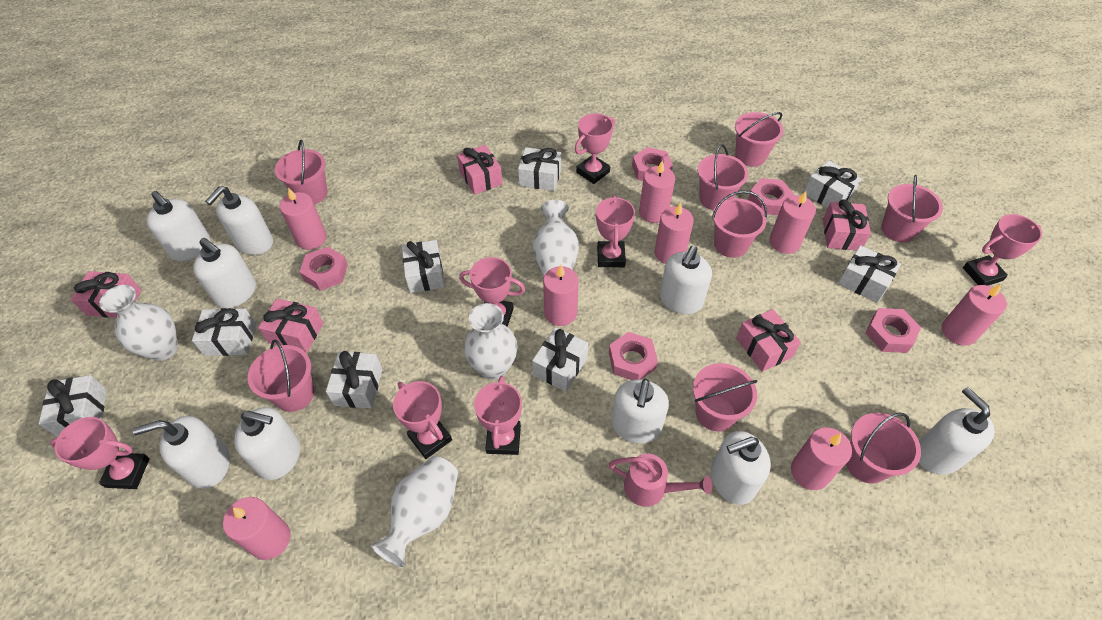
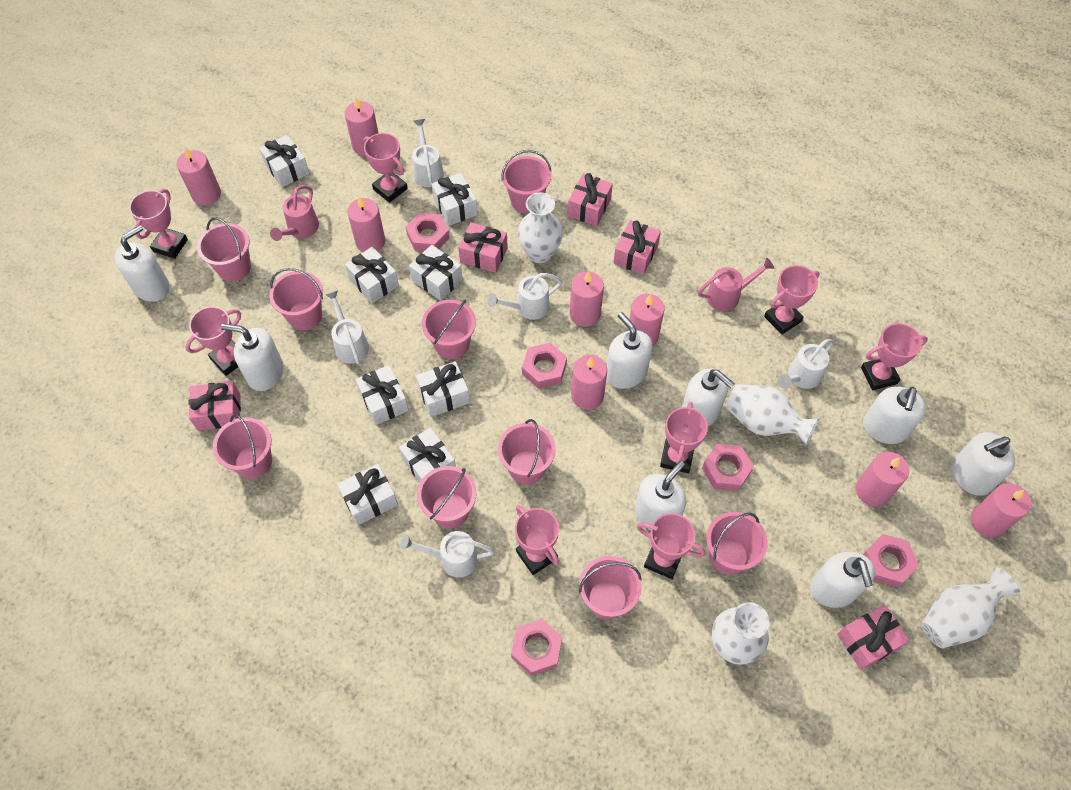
pink bucket: [248,339,315,412] [275,140,327,204] [693,363,757,431] [698,144,748,211] [712,191,767,258] [735,112,783,167] [846,412,921,484] [881,175,943,243] = 8 -> [197,217,251,282] [213,414,272,479] [269,268,323,330] [417,466,477,528] [422,300,476,359] [498,419,556,484] [501,150,551,213] [579,556,642,619] [706,512,768,575] = 9
pink trophy: [50,417,150,489] [393,381,452,459] [459,257,525,327] [474,376,522,455] [575,113,615,184] [596,195,635,267] [963,214,1042,286] = 7 -> [129,189,188,259] [185,306,241,376] [363,133,408,203] [515,505,559,575] [637,513,705,579] [660,402,708,473] [764,265,820,335] [861,323,928,390] = 8
pink watering can: [609,454,712,507] = 1 -> [270,185,319,241] [698,258,774,311] = 2
white soap dispenser: [133,416,230,489] [146,191,210,261] [193,238,256,308] [205,186,273,255] [234,407,300,480] [611,379,669,444] [660,246,712,314] [711,431,771,505] [919,387,995,474] = 9 -> [115,225,169,302] [221,324,283,391] [606,312,652,389] [635,461,686,531] [682,368,735,426] [810,551,875,608] [863,387,926,444] [952,432,1015,496] = 8
white watering can: none = 0 -> [325,290,369,364] [400,531,494,578] [412,119,444,187] [487,273,562,320] [778,339,834,389] = 5

